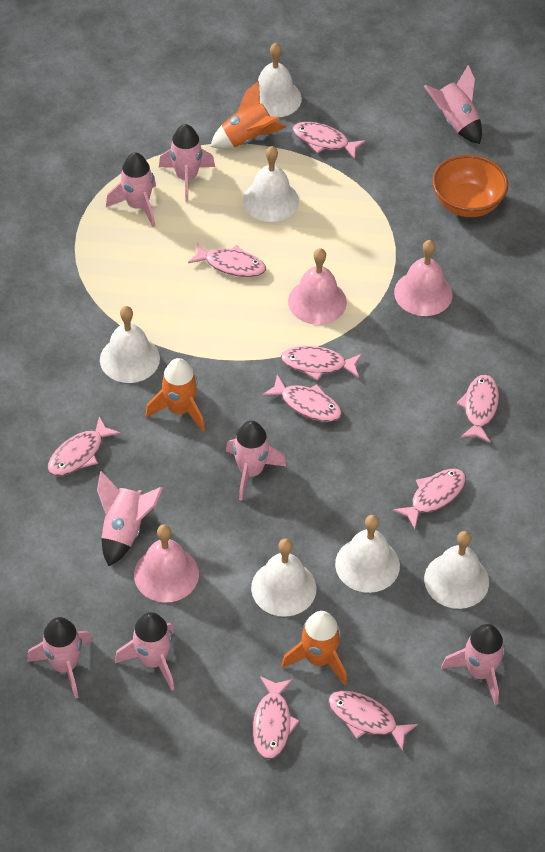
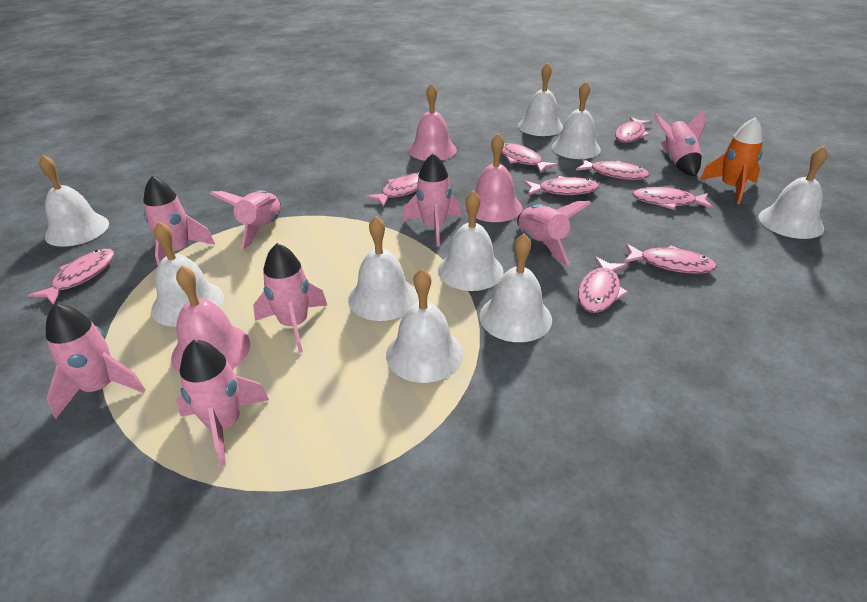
orange bowl: [432,155,508,217] = 1 -> none = 0
orange rocket: [145,358,205,432] [210,81,286,149] [281,611,347,685] = 3 -> [700,118,763,204] = 1
white bell: [100,306,160,383] [243,146,299,222] [251,539,317,617] [258,43,302,117] [335,515,400,593] [424,531,489,609] = 6 -> [39,155,109,247] [151,222,224,327] [348,216,418,321] [386,268,463,383] [438,190,504,291] [480,234,552,342] [518,63,563,136] [552,81,601,159] [759,146,828,239] = 9

